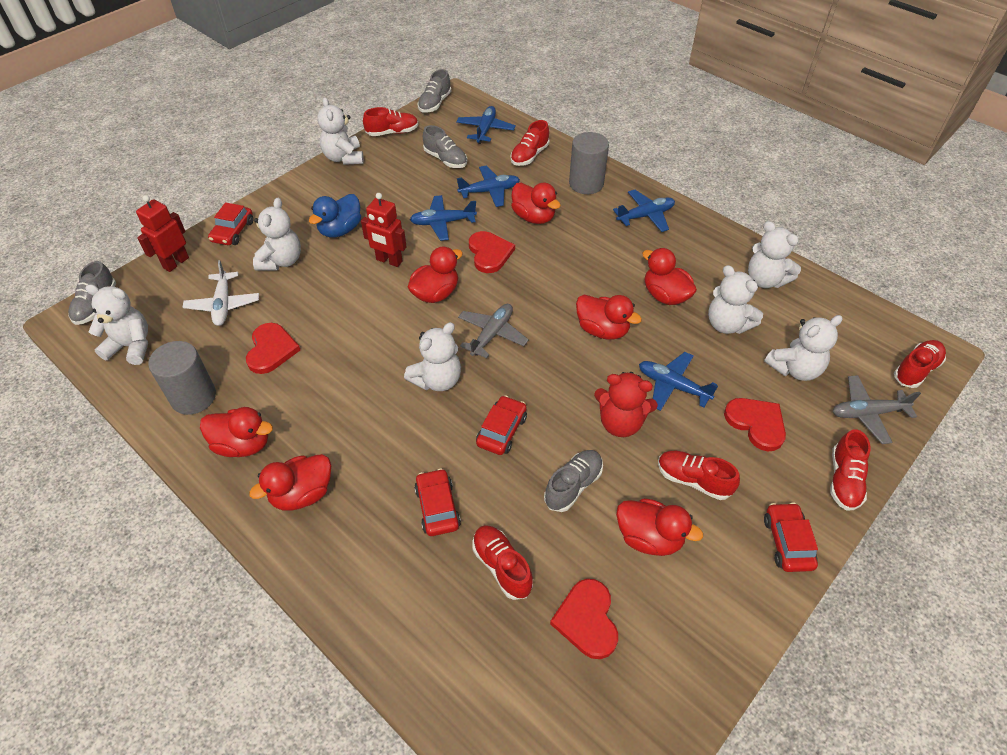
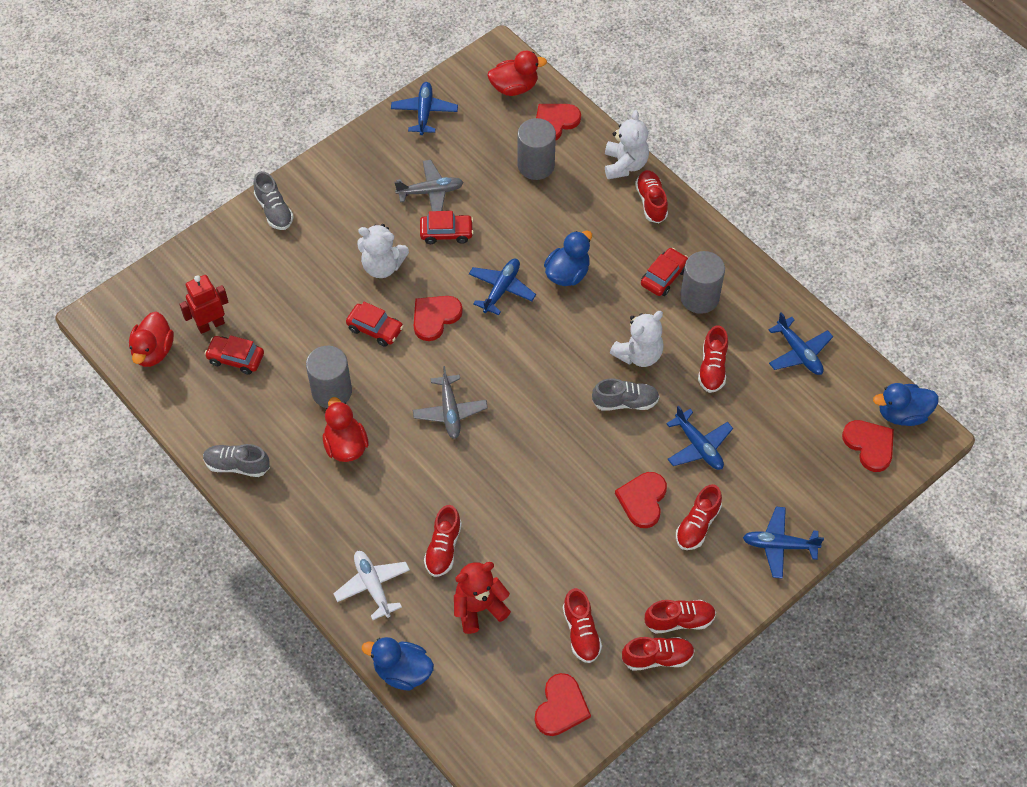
blue duck: [309,194,361,238] = 1 -> [362,637,434,691] [544,231,592,286] [873,383,939,426] = 3
grey cylinder: [148,341,216,415] [569,132,609,194] = 2 -> [306,346,352,408] [517,118,556,180] [680,251,725,314] = 3
grey shoe: [68,261,116,325] [418,69,451,113] [423,125,467,168] [544,450,603,512] = 4 -> [203,444,270,477] [253,171,294,230] [592,379,660,411] = 3
red duck: [200,407,273,457] [249,454,331,511] [408,247,463,303] [511,183,561,224] [576,295,642,340] [616,498,703,556] [642,248,697,305] = 7 -> [129,312,174,367] [323,397,368,462] [488,51,547,96] = 3
red heart: [246,323,300,374] [469,231,515,273] [550,579,618,659] [724,398,786,451] = 4 -> [414,296,463,341] [535,673,591,736] [536,104,581,140] [615,472,667,528] [842,420,894,472] = 5
red robot: [136,195,189,272] [361,193,407,267] = 2 -> [180,275,228,334] = 1
red shoe: [363,107,419,136] [472,525,533,600] [510,120,550,166] [658,451,740,500] [830,429,871,511] [894,340,946,388] = 6 -> [424,505,462,577] [563,588,602,663] [622,637,695,671] [635,170,668,223] [645,600,716,634] [676,484,722,550] [698,325,728,393] = 7
white teddy bear: [85,284,148,365] [253,198,301,271] [317,97,364,165] [404,322,461,391] [708,265,763,334] [748,221,801,288] [764,315,843,381] = 7 -> [357,224,409,278] [605,110,649,179] [610,311,664,367] = 3

